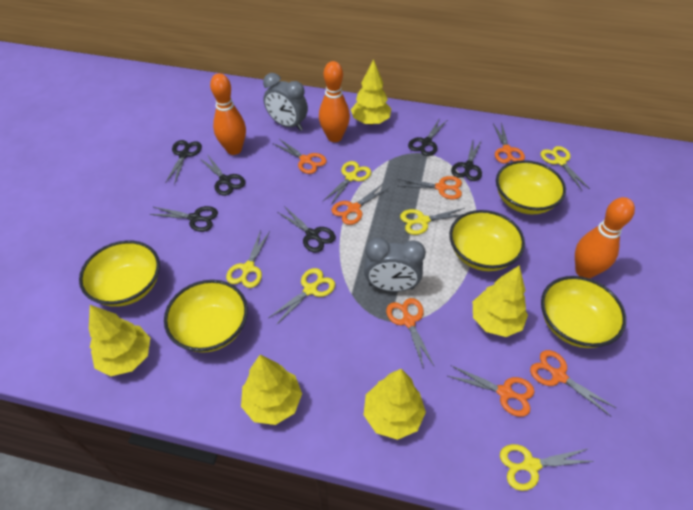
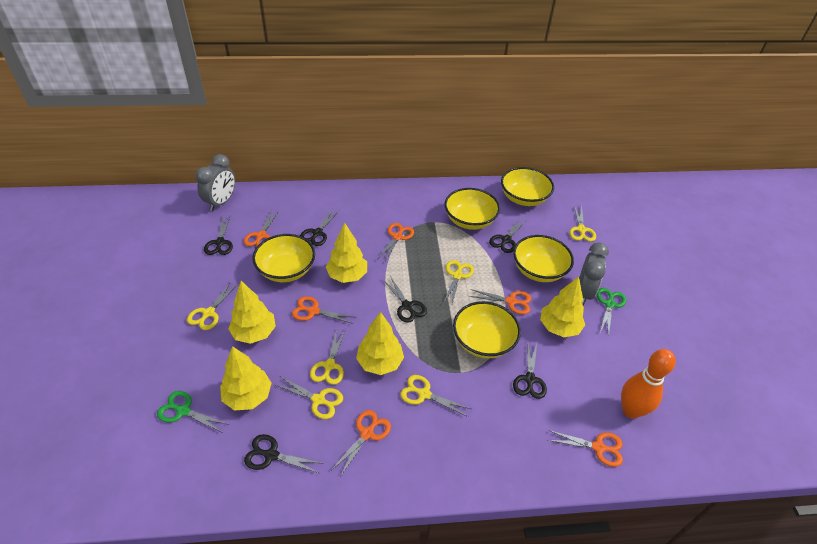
green scissors: none = 0 -> [157,391,230,433] [597,288,626,337] = 2
orange bowling pin: [210,73,246,155] [319,61,350,142] [575,197,635,279] = 3 -> [621,349,676,419] = 1
orange scissors: [274,139,327,174] [332,184,390,225] [386,298,435,369] [398,176,462,199] [448,365,535,417] [493,122,525,163] [530,350,616,416] = 7 -> [244,210,279,246] [292,296,357,324] [332,410,391,476] [378,223,414,263] [469,289,531,315] [548,430,623,467] = 6

